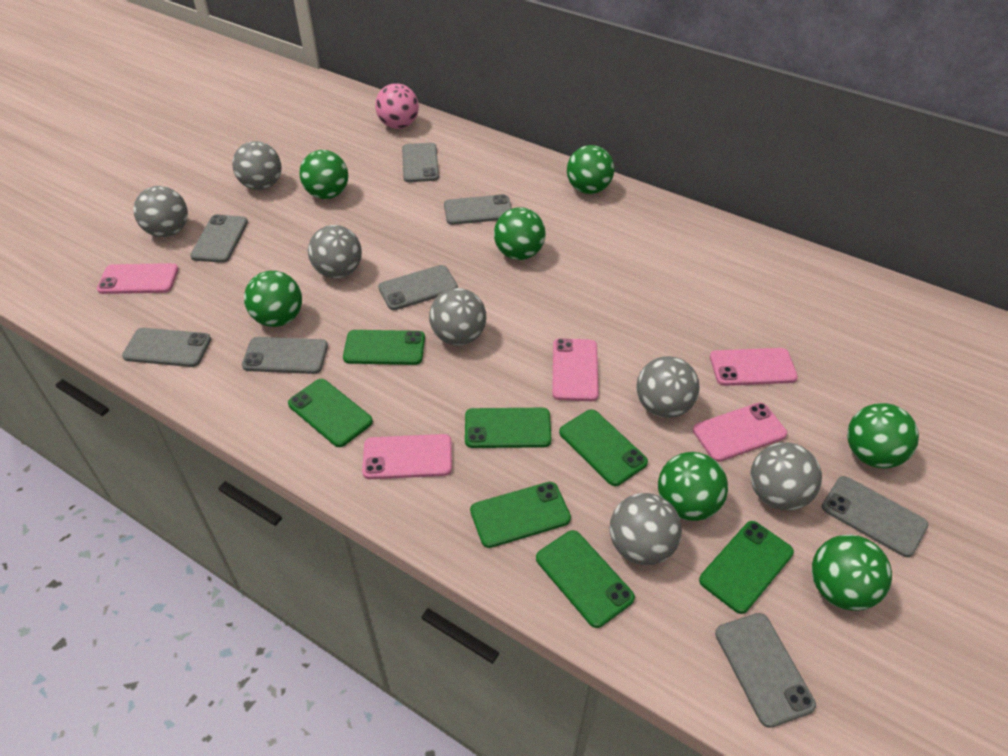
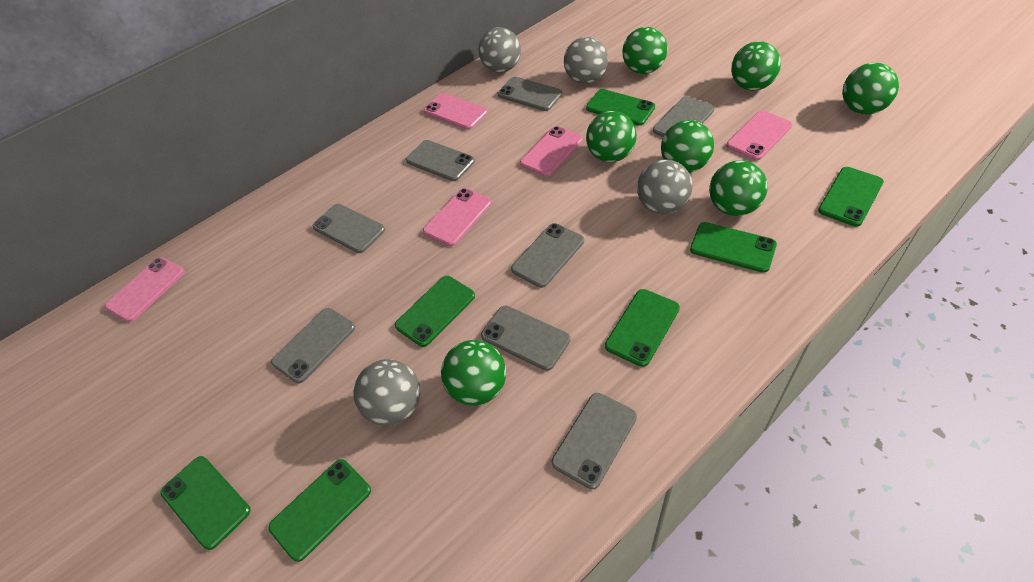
grey ball: [133,186,188,237] [232,141,282,190] [308,225,362,278] [429,288,487,345] [610,493,682,566] [636,356,700,418] [750,442,822,511] = 7 -> [353,359,420,426] [478,27,521,73] [564,37,608,84] [637,160,693,214] = 4
pink ball: [375,83,419,129] = 1 -> none = 0

